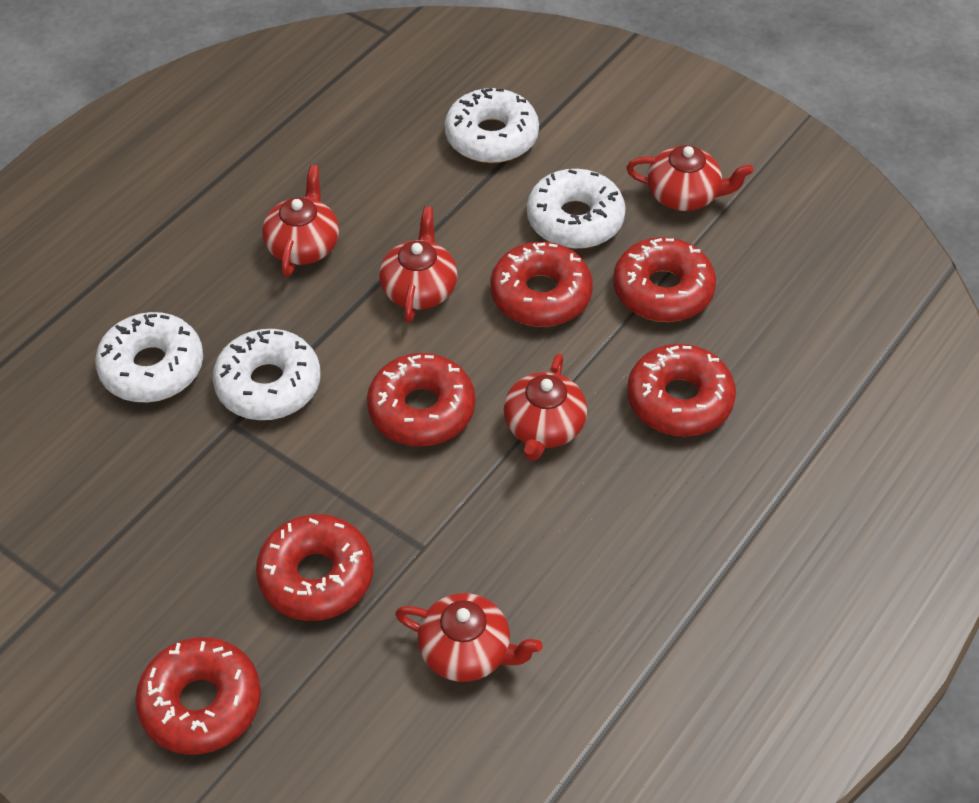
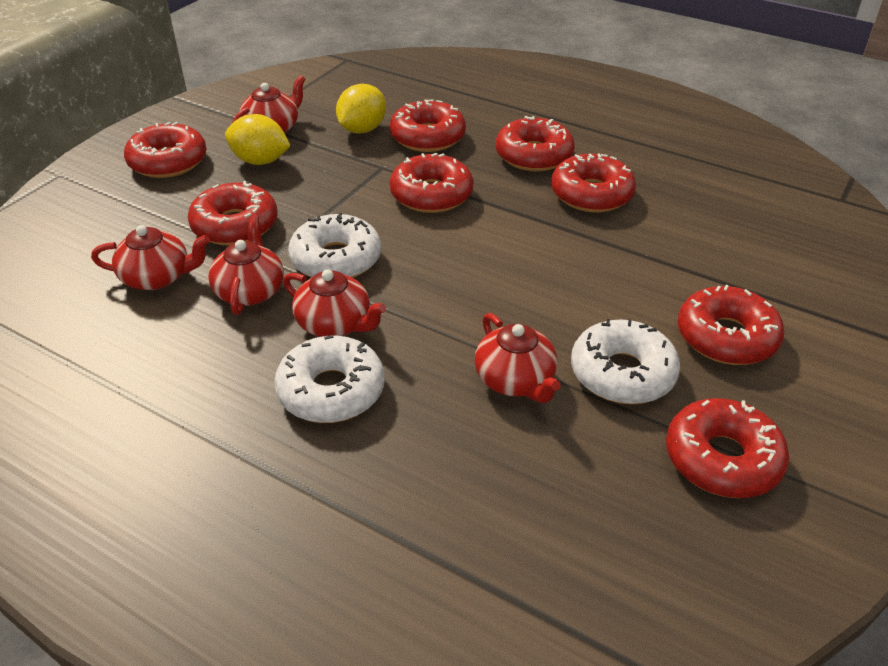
red donut: [135,637,261,755] [256,514,374,621] [367,353,476,446] [490,242,593,327] [613,237,716,322] [627,344,736,437] = 6 -> [124,122,207,178] [188,181,277,246] [390,100,466,152] [390,153,473,213] [496,116,575,171] [551,153,636,212] [666,398,789,498] [678,285,785,365] = 8
white donut: [95,312,203,403] [213,329,321,420] [445,88,539,163] [527,169,626,249] = 4 -> [274,335,385,423] [288,213,381,278] [571,319,680,404] = 3
yellow lemon: none = 0 -> [225,114,290,165] [336,84,386,134] = 2

